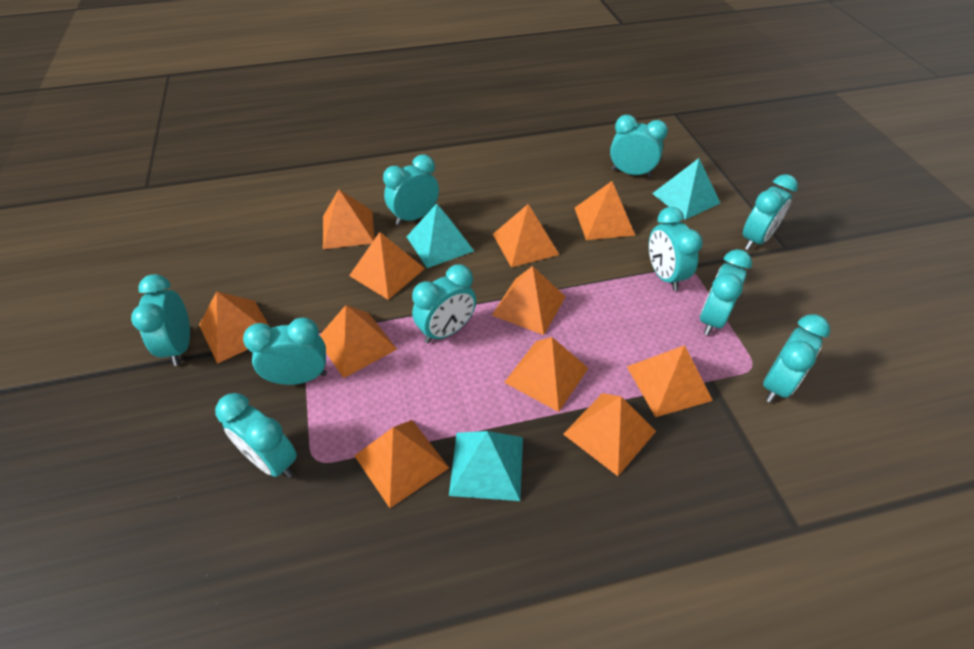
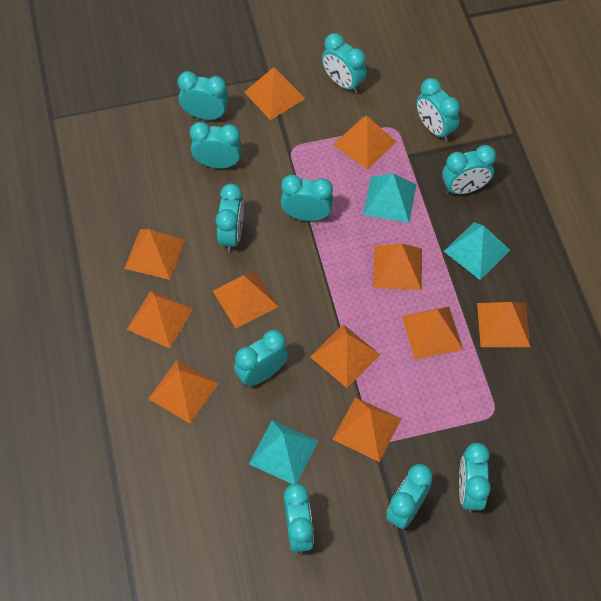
turquoise clock: [131,274,190,366] [215,393,297,478] [243,317,327,385] [383,154,439,225] [412,264,476,343] [610,115,668,177] [649,207,703,291] [700,249,752,335] [743,174,798,250] [763,314,830,403] = 10 -> [178,71,229,120] [190,122,242,168] [216,184,244,252] [234,330,288,386] [281,175,333,221] [284,483,314,554] [322,33,367,93] [386,464,433,529] [416,78,460,141] [442,145,496,194] [459,443,491,513] = 11

